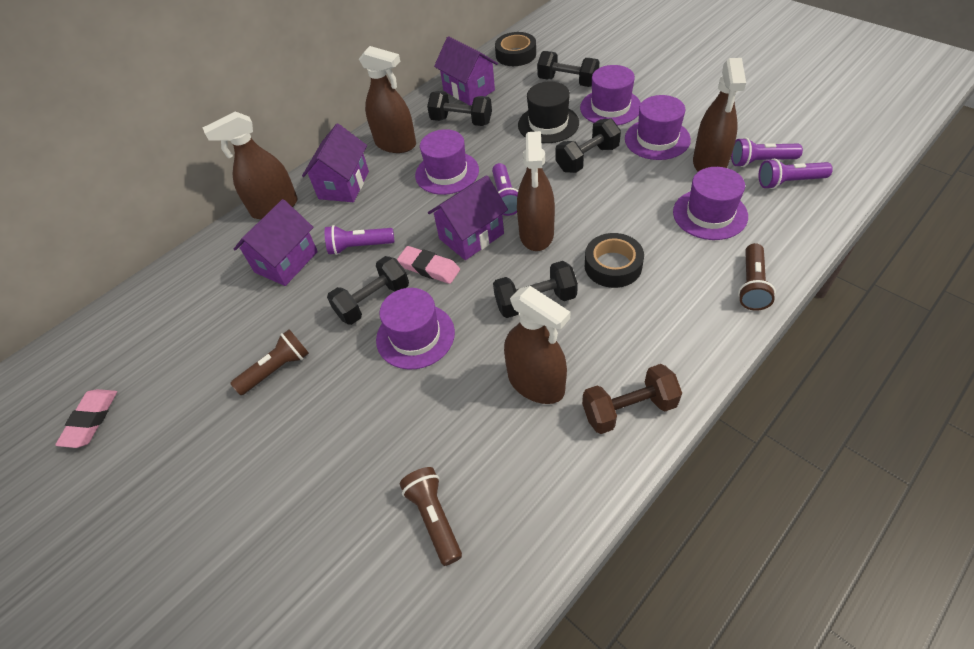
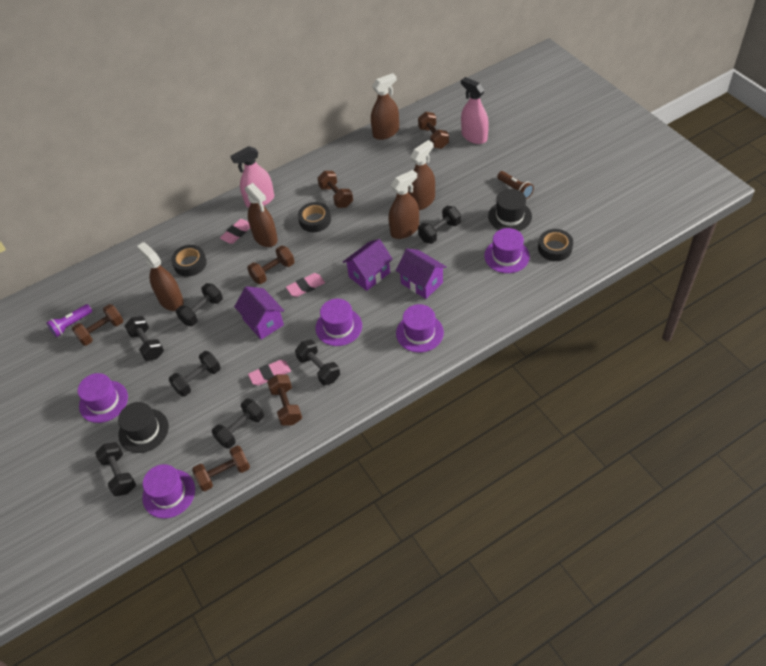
black dumbbell: [327,256,409,325] [427,91,492,126] [493,261,578,318] [537,51,599,87] [556,118,621,173] = 5 -> [95,442,136,496] [125,316,164,361] [169,351,221,397] [176,283,223,326] [212,399,264,449] [295,340,340,386] [418,206,461,244] = 7
black hat: [518,82,579,143] = 1 -> [118,402,169,453] [488,189,532,231] = 2
black tape: [495,32,536,66] [585,233,644,288] = 2 -> [171,245,207,277] [298,202,331,232] [538,229,573,261] = 3
brown dumbbell: [582,364,682,434] = 1 -> [72,304,123,346] [192,445,250,491] [247,245,295,284] [267,374,302,426] [317,171,353,208] [418,112,449,149] = 6
brown flashlight: [230,329,309,395] [400,467,462,566] [738,243,776,311] = 3 -> [497,171,534,199] = 1
pink eraser: [55,389,117,448] [397,246,460,284] = 2 -> [220,219,250,244] [248,360,291,386] [286,273,325,297] = 3
pink spray bottle: none = 0 -> [231,146,274,208] [461,77,489,144] = 2
purple flashlight: [325,225,394,255] [492,163,518,216] [731,137,803,167] [759,159,833,189] = 4 -> [47,304,92,337] = 1
purple house: [234,199,318,286] [302,124,369,202] [428,175,508,260] [434,36,498,106] = 4 -> [234,286,284,340] [343,239,393,291] [396,249,447,299] = 3

